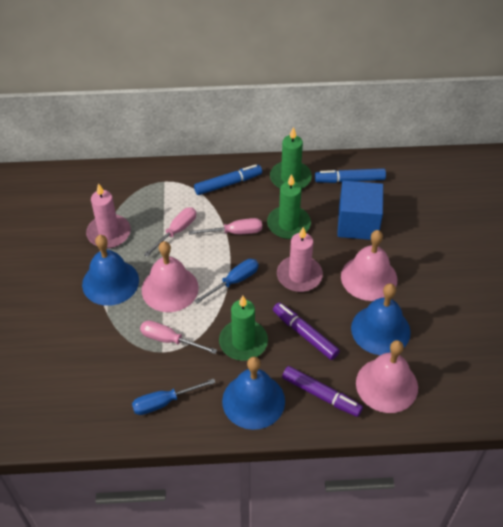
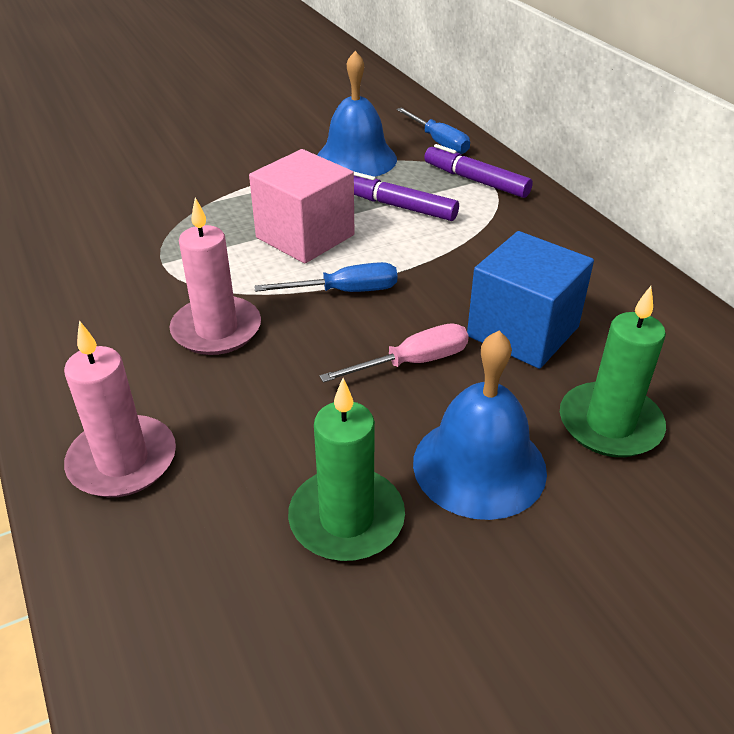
blue bell: [82,235,139,306] [222,357,285,430] [351,284,411,355] = 3 -> [317,51,397,177] [413,331,547,520] = 2
blue marker: [194,165,262,195] [315,168,386,183] = 2 -> none = 0
green candle: [219,296,268,361] [267,174,311,239] [270,127,312,189] = 3 -> [288,378,405,561] [560,286,666,457] = 2
pink bell: [142,241,199,312] [341,230,397,301] [356,340,418,413] = 3 -> none = 0
pink cube: none = 0 -> [249,149,354,263] = 1
pink screwdriver: [140,320,217,354] [144,207,196,257] [189,218,262,235] = 3 -> [319,323,469,383] = 1

